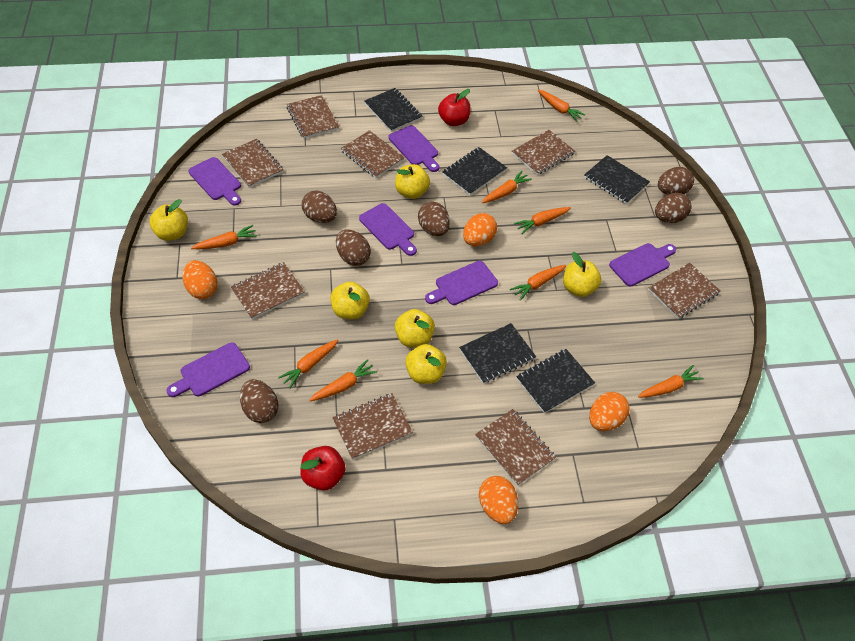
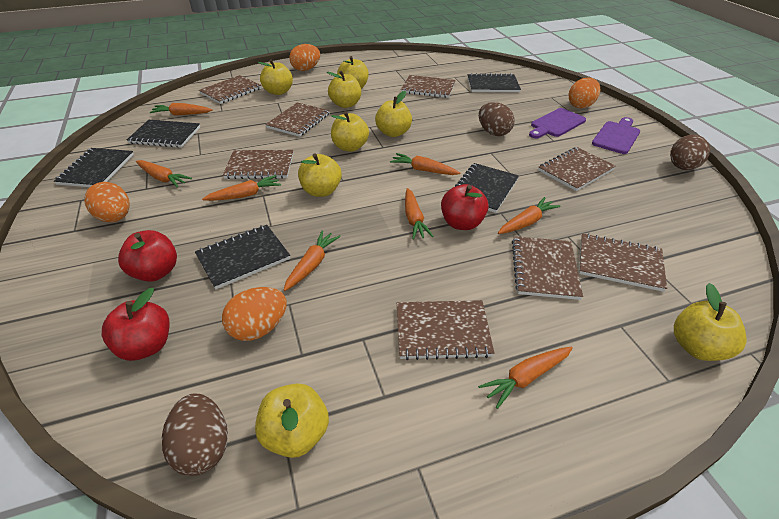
brown egg: [240,379,278,423] [302,191,337,223] [336,230,371,266] [418,202,450,236] [655,193,691,223] [658,167,694,195] = 6 -> [162,394,228,476] [479,102,515,136] [670,135,710,170] = 3
purple cutting board: [166,343,250,397] [188,157,241,206] [359,203,417,256] [389,125,439,172] [425,261,498,305] [609,243,676,287] = 6 -> [529,108,586,138] [592,117,640,154] = 2
red apple: [300,446,346,491] [438,89,471,126] = 2 -> [102,288,170,361] [118,230,177,282] [441,184,488,230] = 3
yellow apple: [149,199,188,241] [330,282,370,319] [395,164,430,199] [395,309,435,348] [405,344,447,384] [563,252,601,297] = 6 -> [255,383,329,458] [258,59,293,95] [298,153,342,197] [327,71,361,108] [331,111,369,152] [337,56,369,89] [375,91,412,137] [674,283,747,361] = 8

